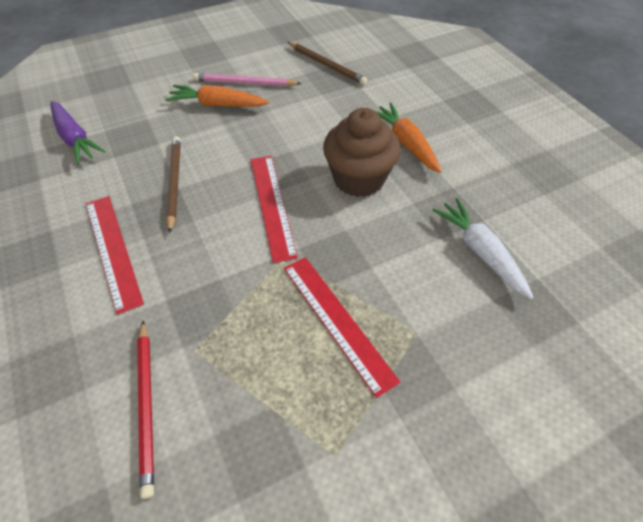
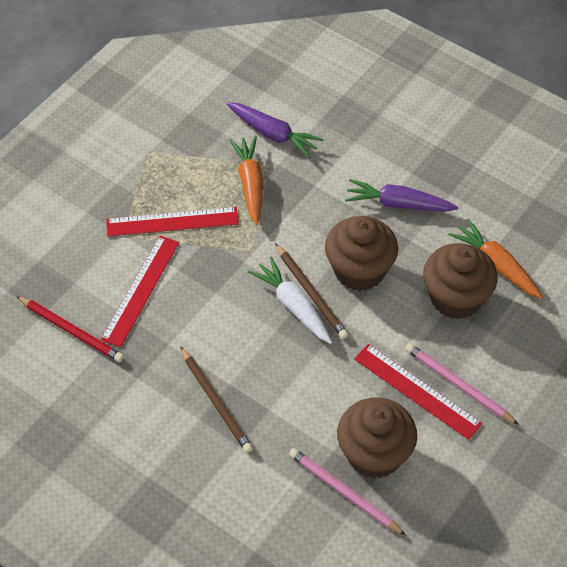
brown cupcake: [323,108,400,197] = 1 -> [325,216,398,291] [337,398,417,479] [423,243,498,319] = 3
pink pencil: [193,73,302,86] = 1 -> [289,448,406,536] [405,343,519,425] = 2
purple carrot: [51,101,105,164] = 1 -> [227,102,324,158] [345,179,458,212] = 2

